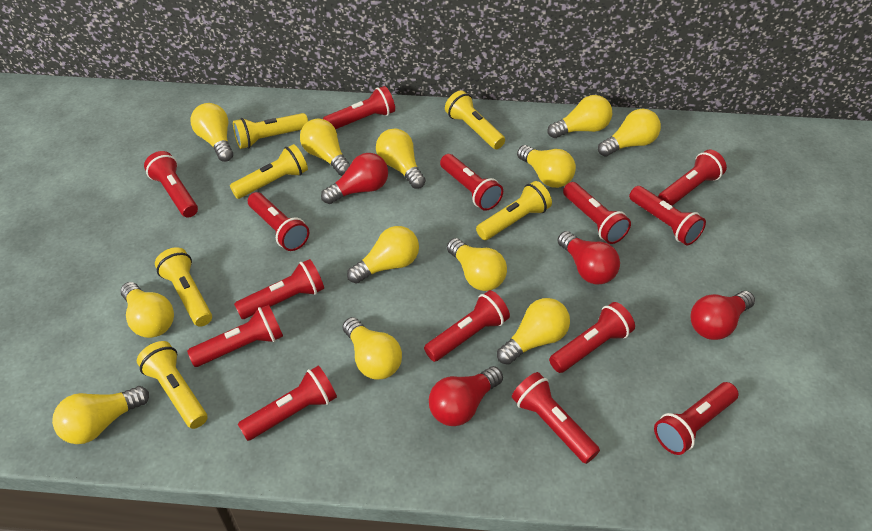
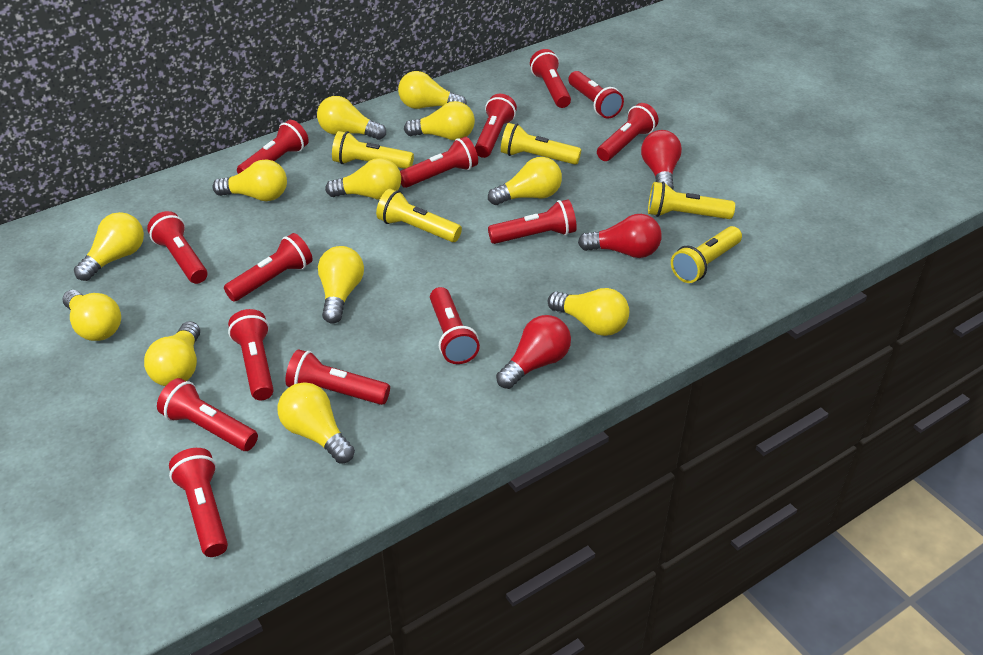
red light bulb: [321,153,388,204] [429,366,503,426] [557,231,620,285] [691,291,755,340] = 4 -> [496,315,571,389] [578,214,662,258] [641,130,682,189] = 3
yellow flashlight: [137,341,207,429] [155,247,212,327] [230,144,308,199] [233,113,308,149] [445,90,505,149] [476,181,552,240] = 6 -> [332,131,414,169] [376,189,462,242] [501,123,581,165] [648,182,735,219] [671,226,742,283] = 5

